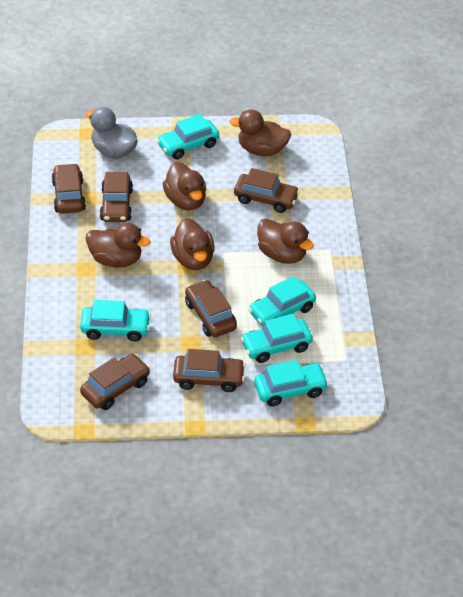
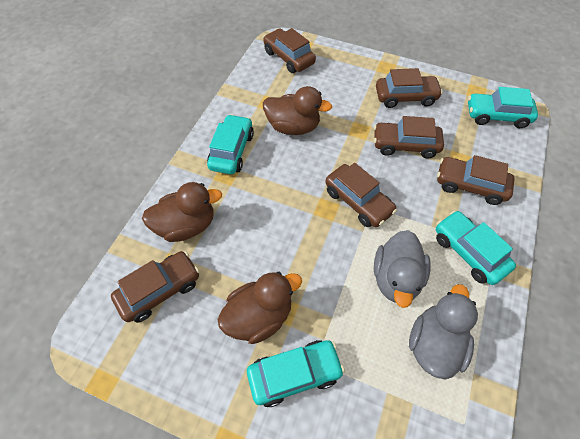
brown duck: [86,223,151,268] [163,162,207,211] [170,218,214,270] [229,109,291,156] [257,218,314,264] = 5 -> [142,182,222,242] [218,272,302,344] [263,86,332,135] = 3
grey duck: [85,107,138,159] = 1 -> [374,230,431,308] [409,284,478,379] = 2
turquoise car: [80,300,151,342] [157,114,219,159] [241,313,313,363] [248,276,316,326] [254,360,329,407] = 5 -> [207,114,254,174] [247,340,345,407] [436,210,516,285] [468,87,538,128] = 4

